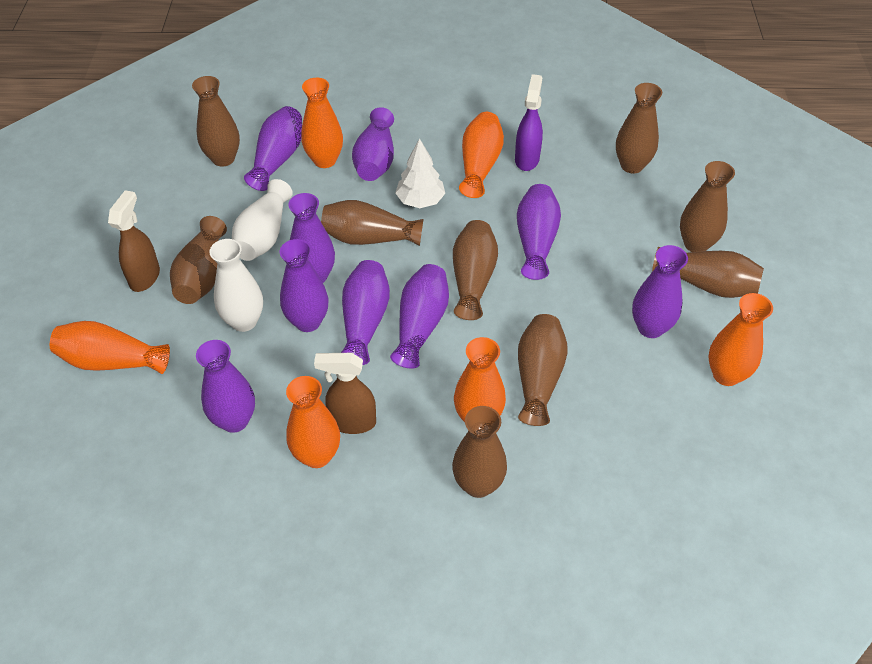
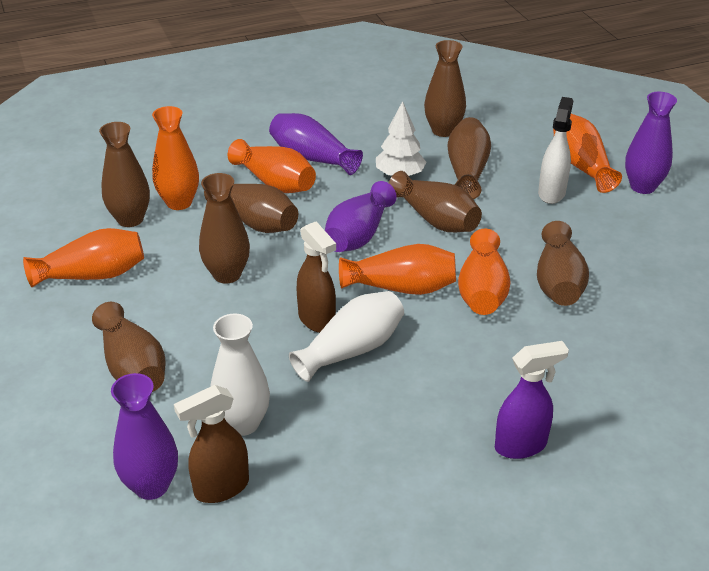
brown vase: [170,216,227,304] [192,76,240,167] [321,200,424,246] [452,406,507,498] [453,220,498,320] [518,314,568,426] [616,83,662,173] [652,247,764,298] [680,161,735,252] = 9 -> [92,302,166,392] [99,122,150,227] [199,173,250,284] [204,184,298,233] [389,171,482,232] [424,40,466,137] [448,117,491,199] [537,221,589,306] = 8
purple vase: [196,340,255,433] [244,106,302,191] [280,239,328,332] [288,193,335,283] [341,260,390,365] [352,107,394,181] [390,264,449,369] [517,184,561,280] [632,245,688,338] = 9 -> [111,373,178,500] [269,113,363,175] [325,181,397,252] [625,92,677,194] = 4
white spray bottle: none = 0 -> [538,97,573,204] = 1

